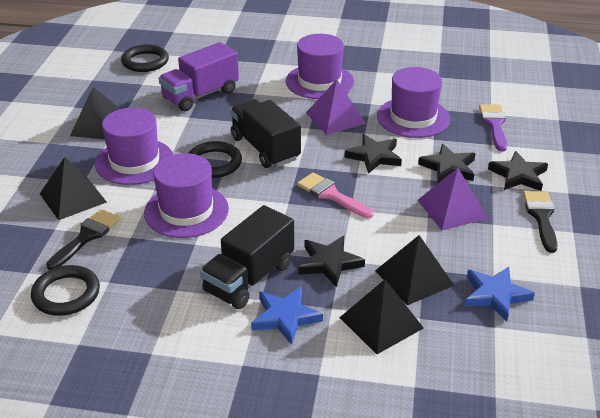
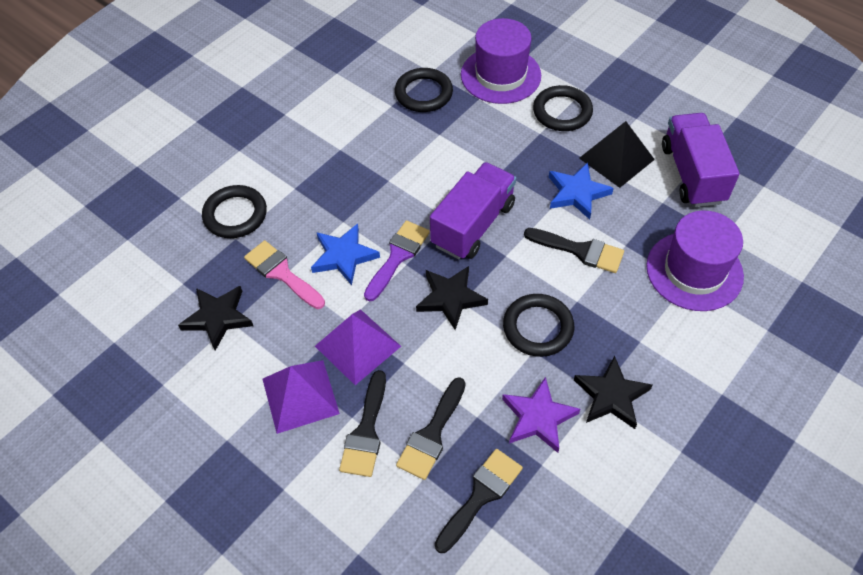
black brush: [46,209,121,270] [523,191,558,253] = 2 -> [339,370,386,477] [396,377,466,480] [435,449,523,553] [524,228,624,273] = 4
black pyramid: [40,157,107,220] [70,87,120,140] [339,279,424,354] [375,235,454,305] = 4 -> [579,121,655,188] = 1
black ring: [31,265,100,316] [121,44,169,72] [189,141,242,178] = 3 -> [202,185,267,238] [395,68,453,112] [503,294,574,357] [533,85,593,131] = 4
black star: [299,236,365,287] [344,134,402,174] [418,144,476,184] [488,151,548,191] = 4 -> [178,286,253,351] [416,266,488,330] [574,356,653,429] = 3
black truck: [200,205,294,309] [230,99,301,168] = 2 -> none = 0
purple hat: [95,108,174,185] [144,153,229,238] [286,34,354,99] [377,67,450,138] = 4 -> [461,18,541,104] [646,211,744,311] = 2
purple star: none = 0 -> [502,377,580,453] = 1
purple truck: [159,42,239,111] = 1 -> [430,162,516,259] [662,113,740,207] = 2

